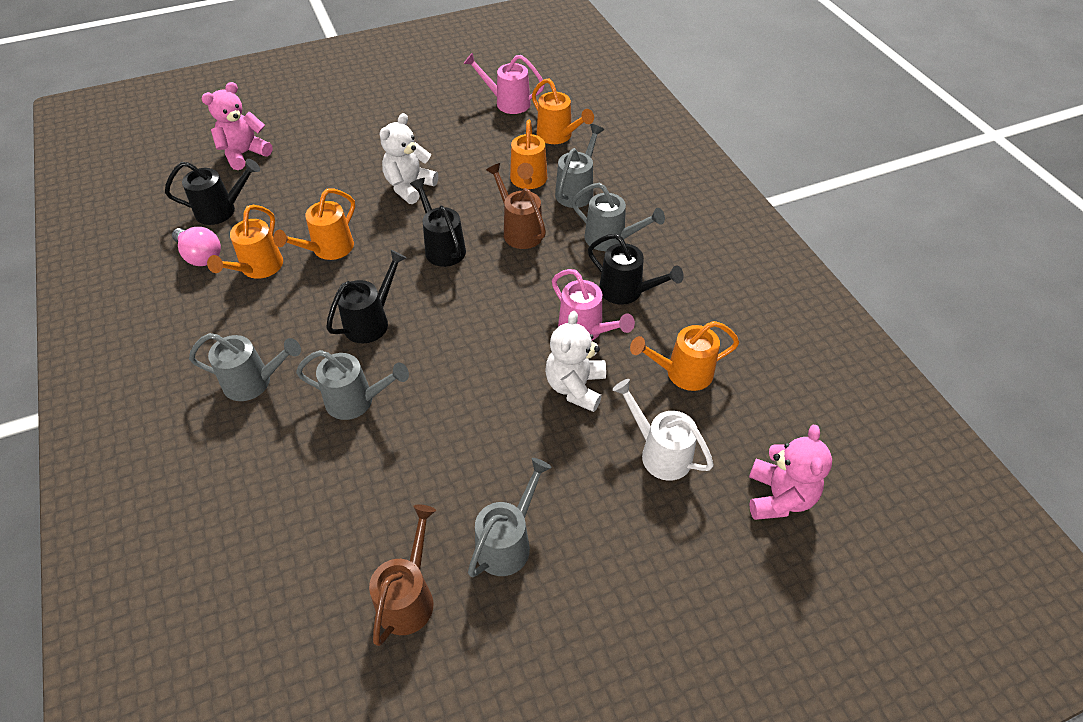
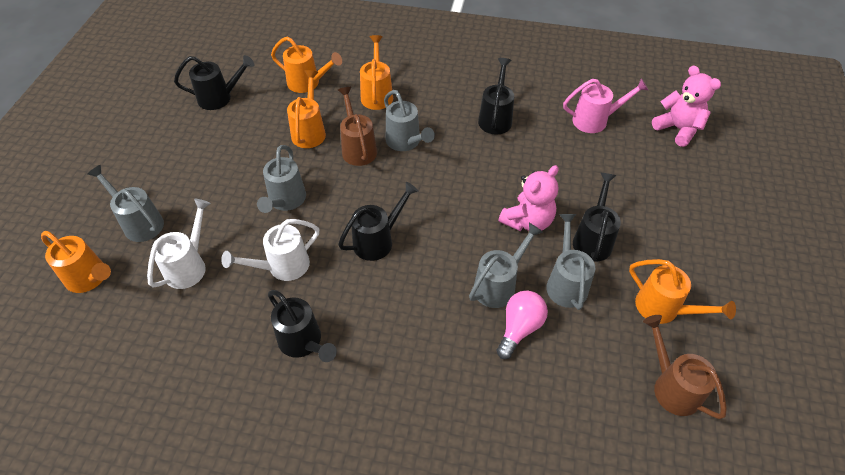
black watering can: [165,159,260,225] [326,250,406,343] [410,178,466,267] [588,234,683,305] = 4 -> [174,55,254,110] [268,290,337,362] [338,182,419,261] [478,58,514,135] [573,173,621,262] = 5
pink watering can: [464,53,545,114] [552,269,635,341] = 2 -> [563,78,648,133] = 1
white teddy bear: [380,113,438,204] [545,311,606,412] = 2 -> none = 0
white watering can: [612,379,714,481] = 1 -> [147,199,211,289] [221,219,319,281] = 2

